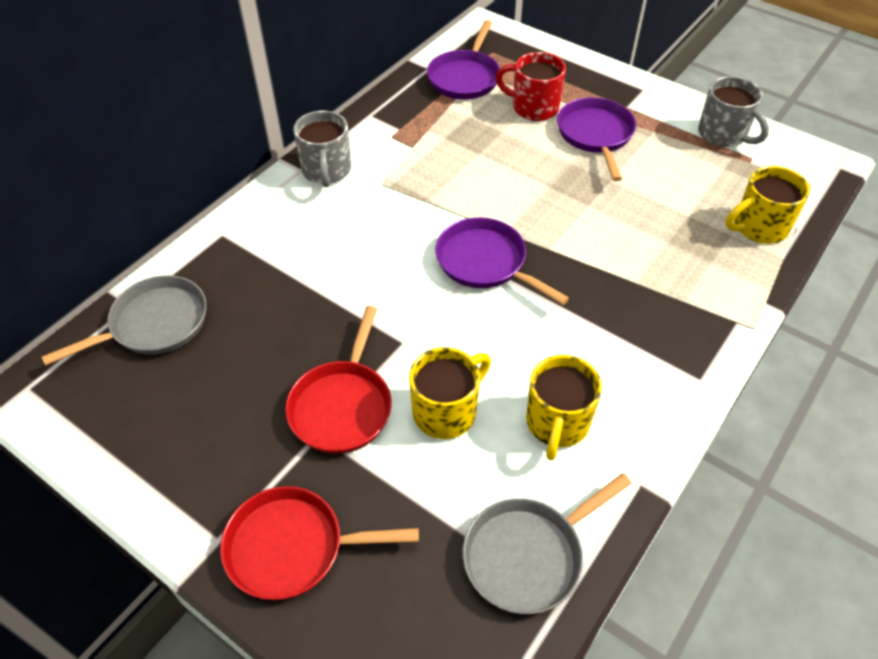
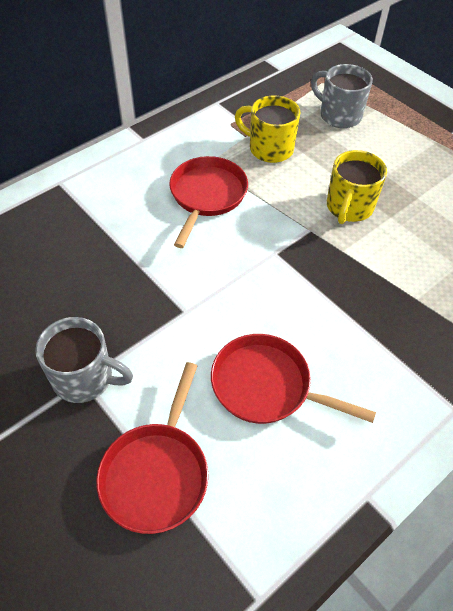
grey pan: [42,275,207,366] [463,473,632,614] = 2 -> none = 0
purple pan: [427,20,500,99] [435,217,569,305] [557,97,636,181] = 3 -> none = 0
red mug: [496,52,566,121] = 1 -> none = 0
red pan: [220,486,419,600] [285,306,392,454] = 2 -> [96,362,208,534] [169,156,248,248] [211,334,376,424] = 3
yellow mug: [409,347,491,439] [526,355,602,460] [726,166,810,244] = 3 -> [235,96,301,163] [327,150,387,224] = 2

